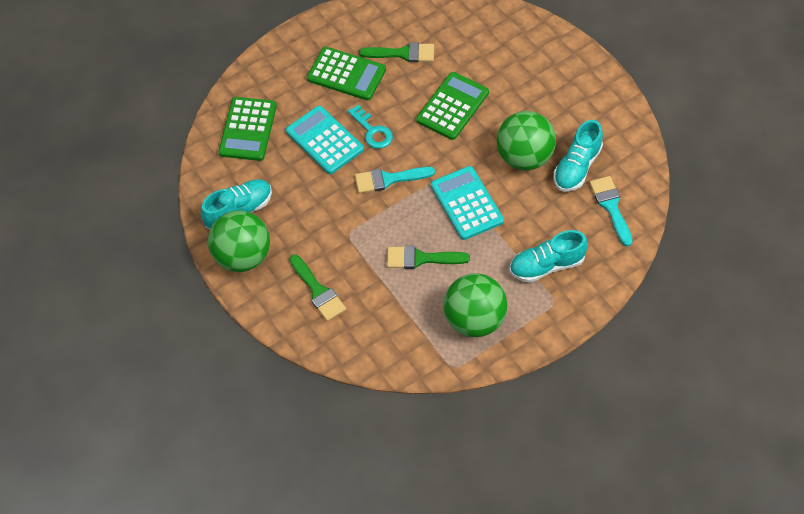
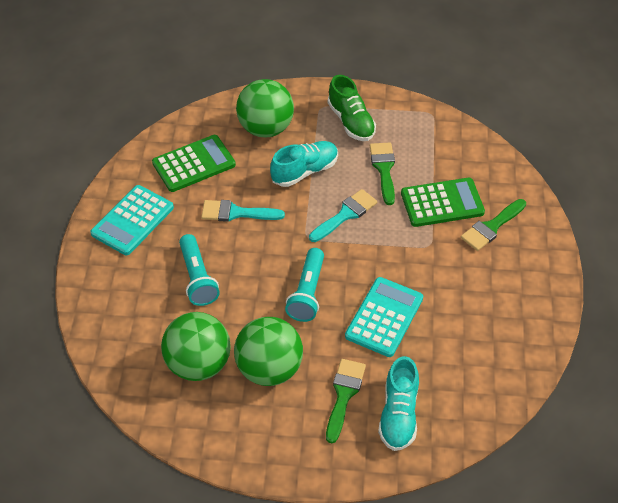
green calculator: [218,97,277,161] [307,47,386,101] [416,72,489,140] = 3 -> [152,135,236,192] [401,178,485,227] = 2
green shoe: none = 0 -> [328,75,376,141] = 1
turquoise flashlight: none = 0 -> [179,234,220,306] [285,248,324,322] = 2
turquoise key: [348,105,393,149] = 1 -> none = 0
turquoise shoe: [201,179,272,229] [509,230,588,282] [553,120,603,192] = 3 -> [270,141,338,187] [378,356,419,451] = 2

